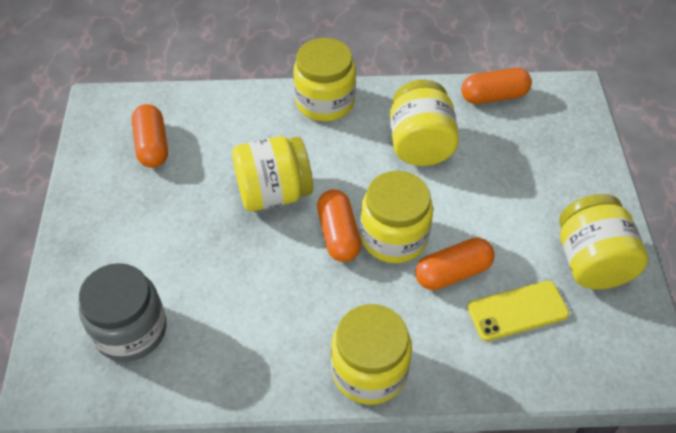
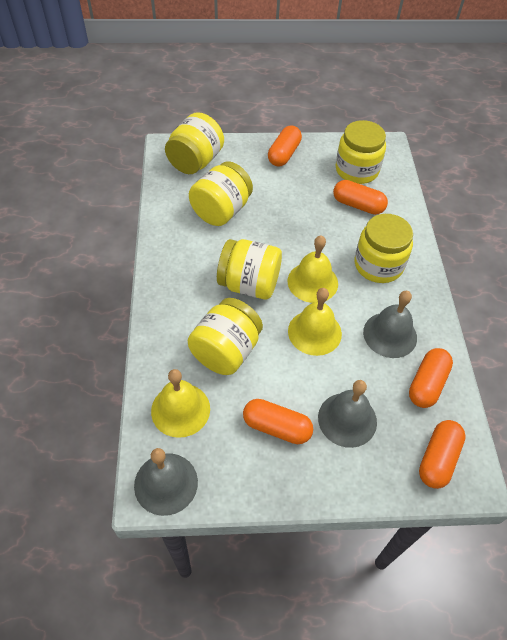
grey bell: none = 0 -> [134,448,198,516] [318,380,377,448] [363,291,417,358] = 3
grey jar: [78,263,167,362] = 1 -> none = 0
orange capsule: [131,104,168,168] [317,189,361,262] [415,238,495,290] [461,68,532,104] = 4 -> [243,399,313,444] [268,125,302,167] [333,180,388,215] [409,348,453,408] [419,420,466,489] = 5
yellow bell: none = 0 -> [151,369,210,438] [288,235,338,303] [288,288,342,356] = 3
yellow phone: [467,281,569,341] = 1 -> none = 0

